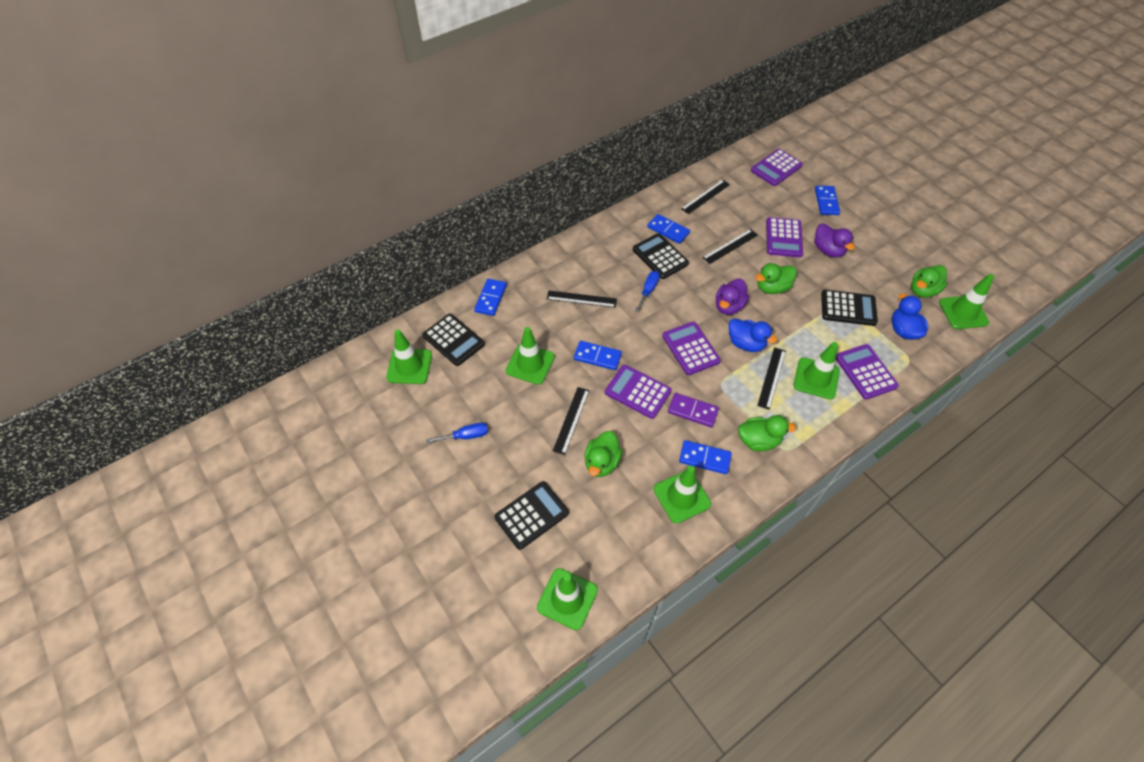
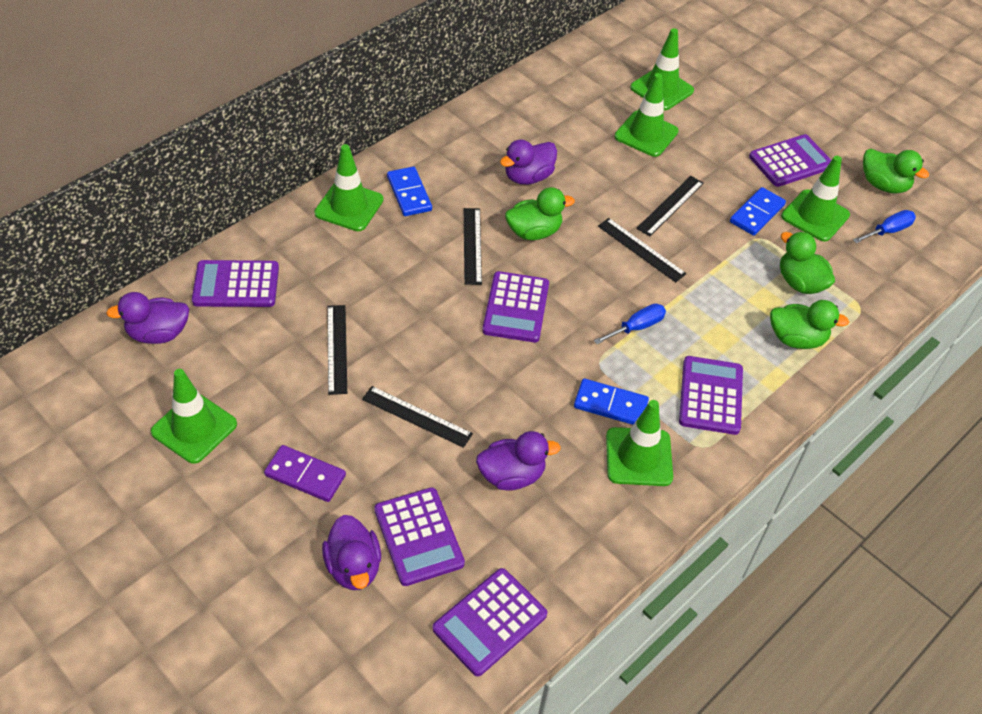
black calculator: [423,314,485,366] [495,481,569,550] [633,233,689,279] [821,290,878,326] = 4 -> none = 0
blue domino: [474,279,507,316] [574,341,622,370] [647,214,690,244] [679,440,732,474] [815,186,840,215] = 5 -> [387,167,432,216] [574,379,649,425] [730,187,786,236] = 3
blue duck: [729,318,777,352] [891,293,928,340] = 2 -> none = 0
purple calculator: [605,365,672,419] [662,322,721,375] [751,149,803,186] [766,217,803,257] [836,344,899,399] = 5 -> [192,260,279,307] [374,487,465,586] [433,568,547,676] [482,271,549,343] [679,356,743,435] [749,134,831,187] = 6
purple duck: [716,279,749,315] [814,223,855,258] = 2 -> [106,292,189,344] [322,515,381,590] [476,431,561,491] [500,139,557,185] = 4

